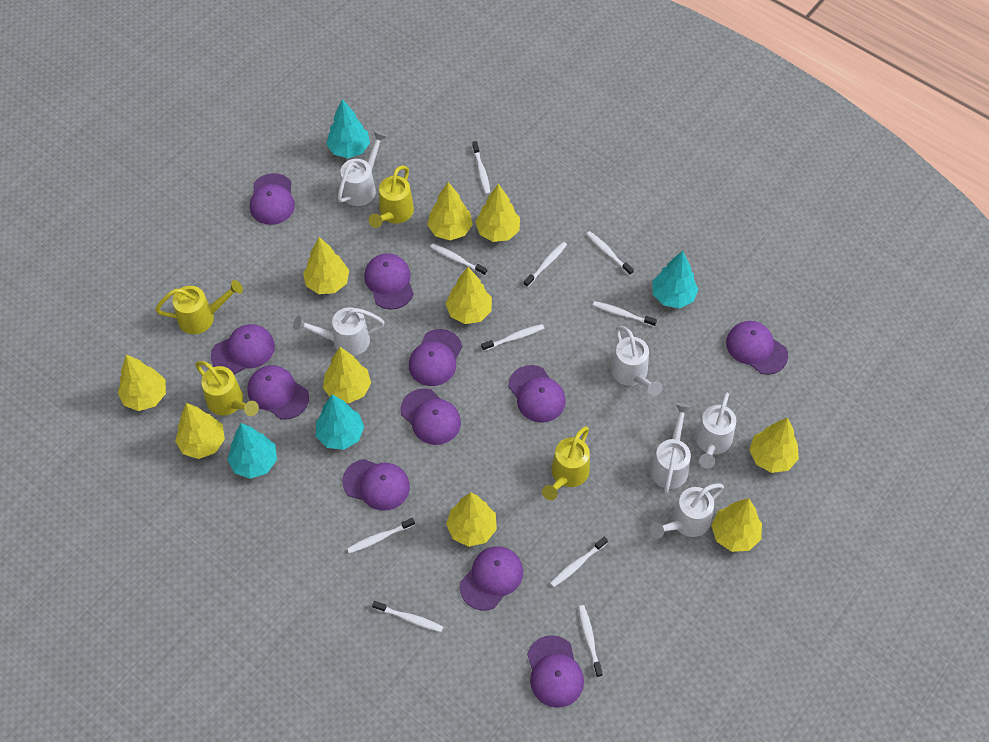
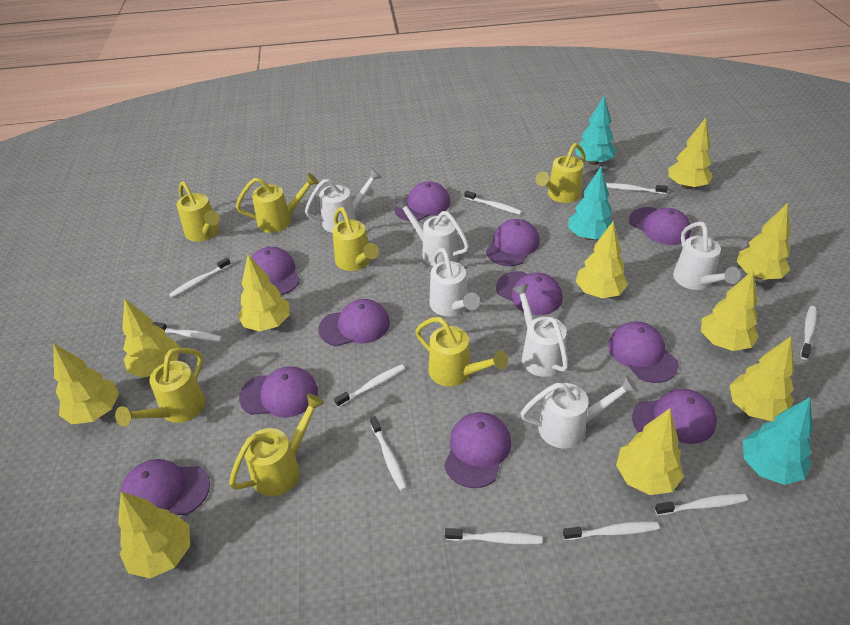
turquoise tree: [227,423,277,479] [316,394,364,450] [326,99,370,158] [653,251,699,308] = 4 -> [568,167,615,240] [575,96,617,165] [743,397,813,485] = 3
yellow watering can: [155,280,243,334] [195,361,259,416] [369,165,414,228] [542,426,590,500] = 4 -> [115,348,206,426] [177,181,220,242] [229,393,325,496] [236,173,319,233] [332,207,379,271] [415,317,508,386] [535,143,586,203] = 7

